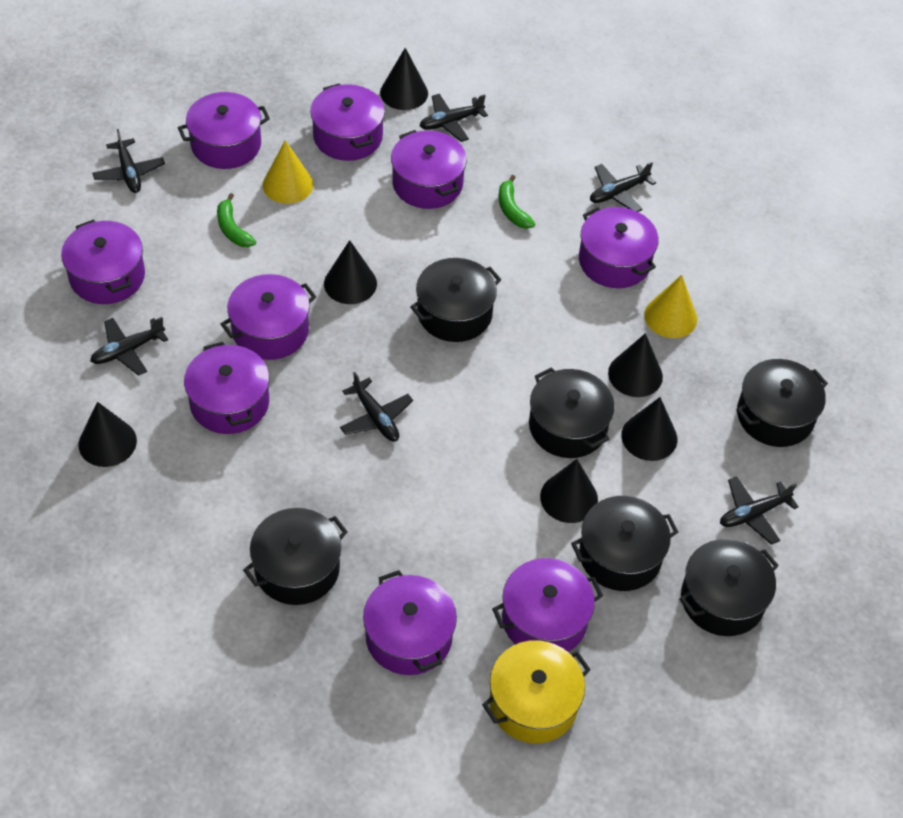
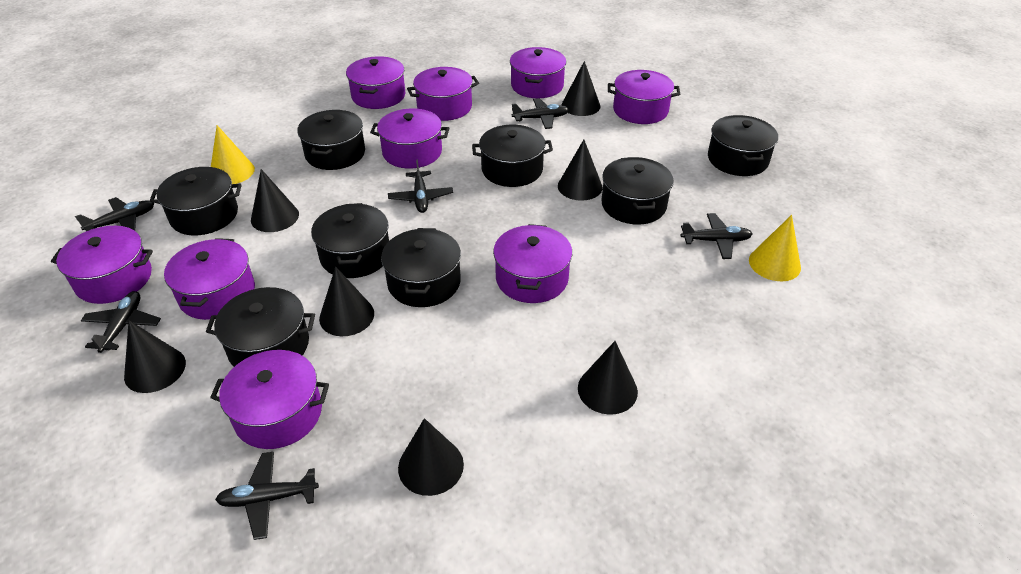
black cone: [79,402,137,467] [324,240,377,304] [380,48,428,110] [540,459,598,523] [608,333,663,397] [621,397,677,461] = 6 -> [124,320,186,393] [251,169,299,232] [319,267,374,336] [398,418,464,496] [558,140,603,201] [562,61,601,116] [578,341,638,415] = 7
black pot: [243,508,348,605] [410,258,502,342] [529,367,615,458] [571,496,678,591] [679,539,779,636] [736,359,828,447] = 6 -> [150,167,242,235] [206,287,315,367] [297,110,365,170] [311,203,389,278] [381,228,461,307] [472,125,553,187] [601,157,673,224] [708,115,778,176] = 8
green banana: [217,193,256,247] [499,175,536,229] = 2 -> none = 0
yellow pot: [482,640,591,743] = 1 -> none = 0

